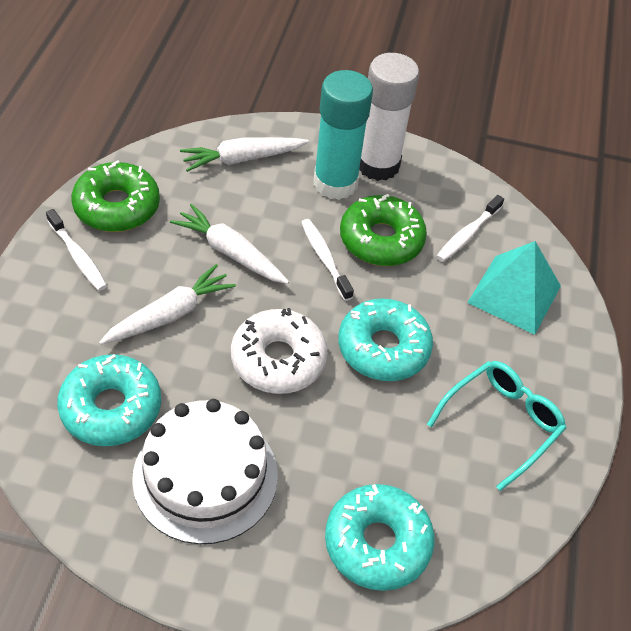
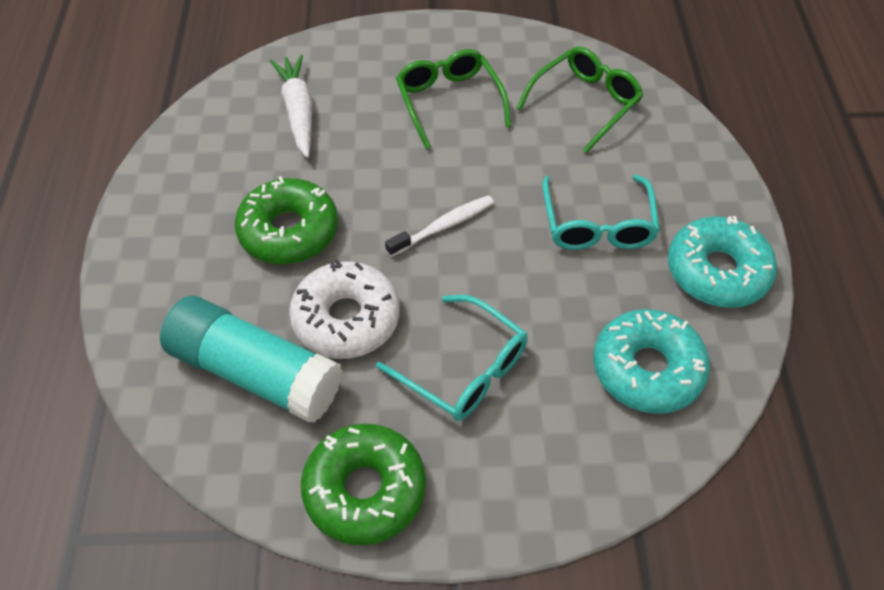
green glasses: none = 0 -> [396,49,511,149] [516,47,643,153] = 2
turquoise donut: [57,354,161,446] [325,484,435,591] [338,299,433,381] = 3 -> [593,309,710,414] [668,216,777,308] = 2
turquoise glasses: [427,361,566,491] = 1 -> [376,295,528,421] [542,174,660,250] = 2
turquoise pyramid: [467,241,561,335] = 1 -> none = 0
white cake: [132,399,278,544] = 1 -> none = 0
white carrot: [99,264,236,345] [170,204,289,284] [180,137,309,172] = 3 -> [270,55,312,158] = 1
white glue stick: [359,53,419,181] = 1 -> none = 0
white toothbrush: [46,209,107,291] [301,219,354,301] [436,195,504,262] = 3 -> [385,195,494,257] = 1

